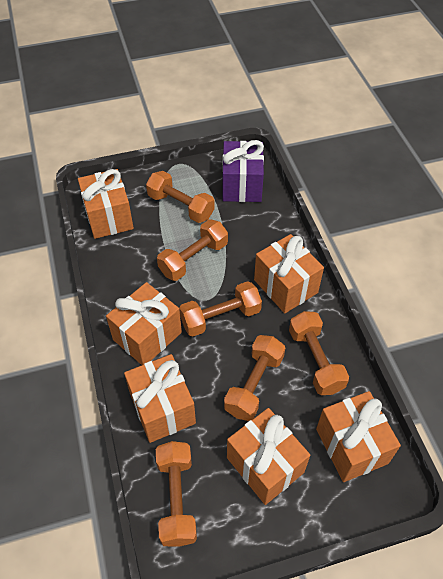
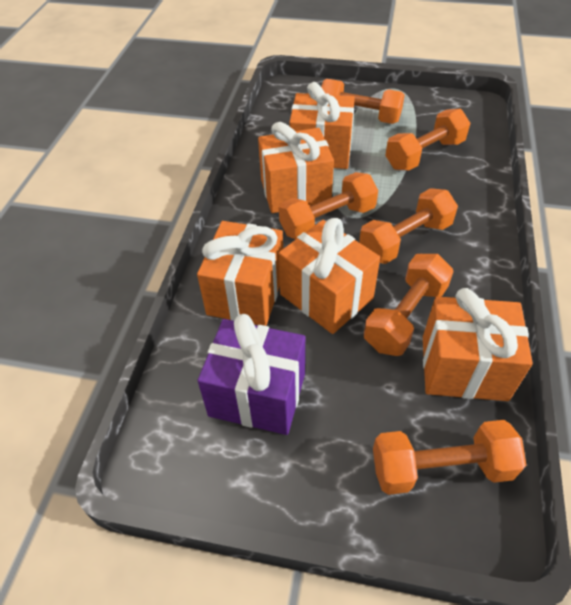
orange gift: [78,169,134,239] [106,282,182,365] [124,354,196,443] [227,408,310,505] [254,234,324,313] [316,391,401,482] = 6 -> [197,221,283,326] [258,122,334,213] [278,218,380,334] [289,82,355,169] [423,288,533,401] = 5

